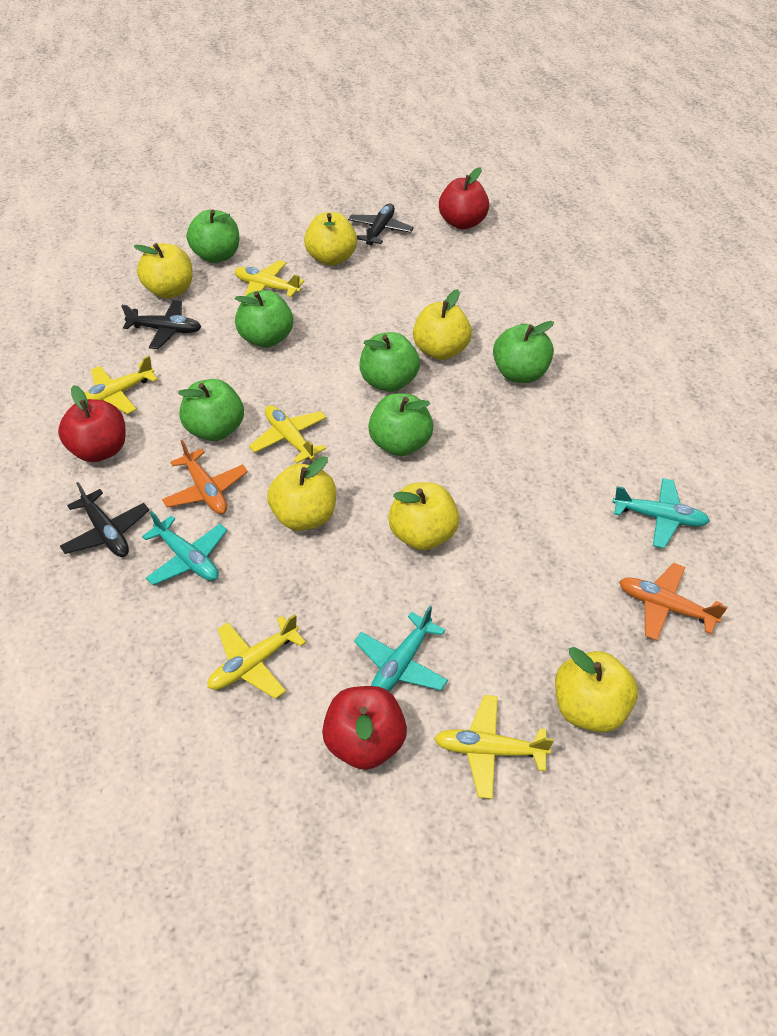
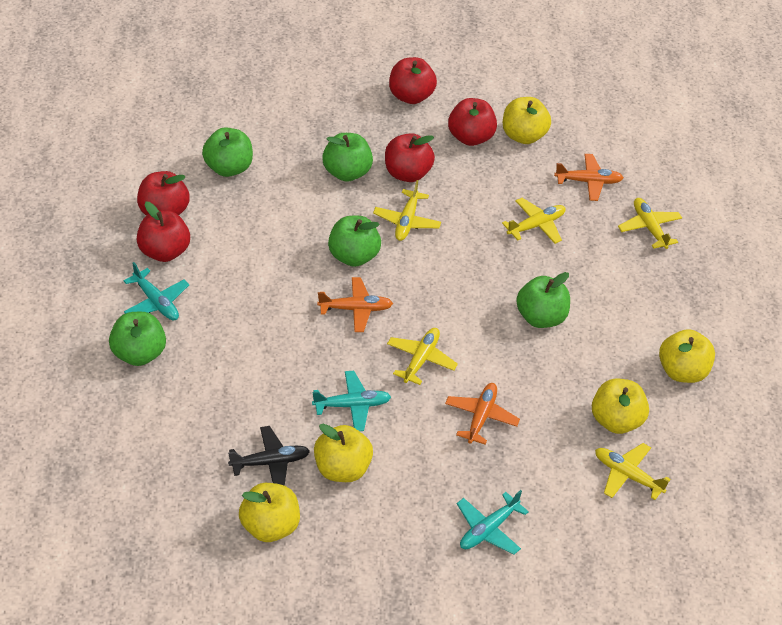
black plane: [60,482,149,557] [121,300,201,349] [348,204,414,245] = 3 -> [228,426,310,486] = 1
green apple: [178,379,244,441] [186,209,239,263] [235,290,293,348] [360,332,420,392] [368,393,433,456] [493,321,554,383] = 6 -> [109,312,166,366] [202,128,253,177] [322,133,373,182] [328,216,381,267] [516,272,570,328] = 5
orange plane: [162,440,248,514] [619,563,728,640] = 2 -> [317,277,393,332] [445,383,520,444] [554,154,624,201] = 3
red apple: [58,385,126,462] [322,686,407,770] [439,167,489,230] = 3 -> [136,202,190,262] [137,171,190,216] [385,133,435,182] [389,57,437,104] [448,98,497,146] = 5
yellow apple: [134,243,193,299] [267,456,336,531] [304,212,357,266] [388,482,459,550] [413,289,472,360] [555,647,638,733] = 6 -> [239,483,300,542] [314,424,373,482] [503,97,551,144] [592,379,649,434] [659,329,715,383] = 5

